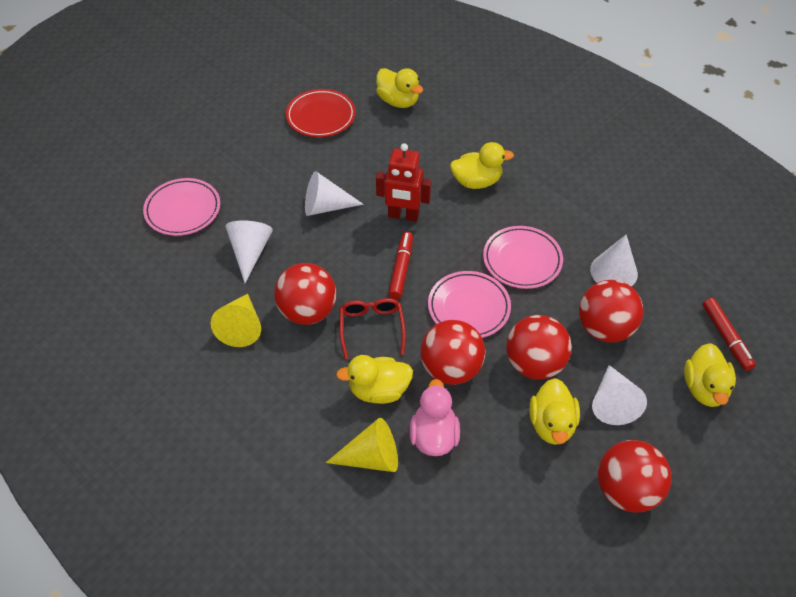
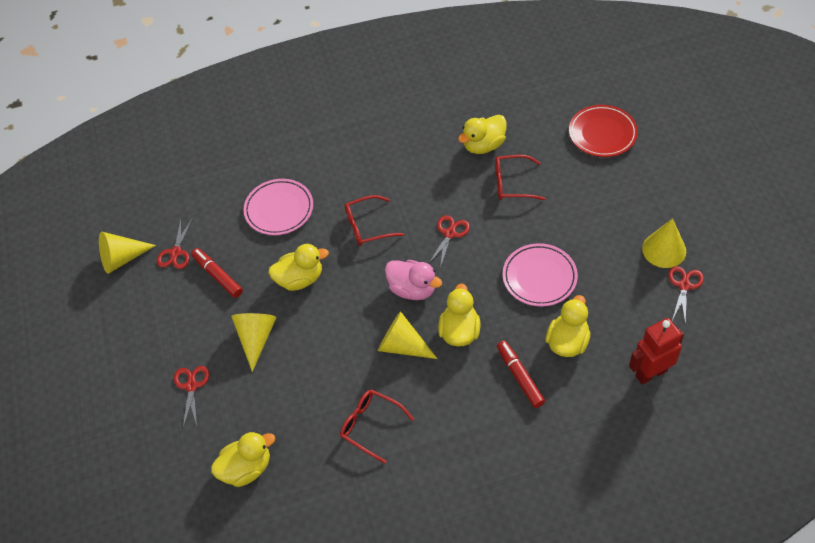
pink plate: [143,178,220,236] [428,271,511,338] [483,226,563,289] = 3 -> [243,179,313,235] [503,243,578,306] = 2
red ball: [274,263,336,325] [420,320,485,385] [506,315,572,380] [579,280,643,343] [598,440,672,513] = 5 -> none = 0
red glasses: [340,298,406,359] = 1 -> [340,390,414,464] [345,195,404,246] [496,155,545,200] = 3
red scissors: none = 0 -> [157,218,193,269] [174,366,209,428] [429,215,470,268] [668,266,704,325] = 4
white cone: [226,220,273,283] [305,171,364,216] [590,235,638,287] [592,365,647,425] = 4 -> none = 0
yellow cone: [211,294,261,347] [326,418,398,472] = 2 -> [99,232,156,274] [231,313,277,372] [378,311,438,359] [642,218,686,268] = 4

